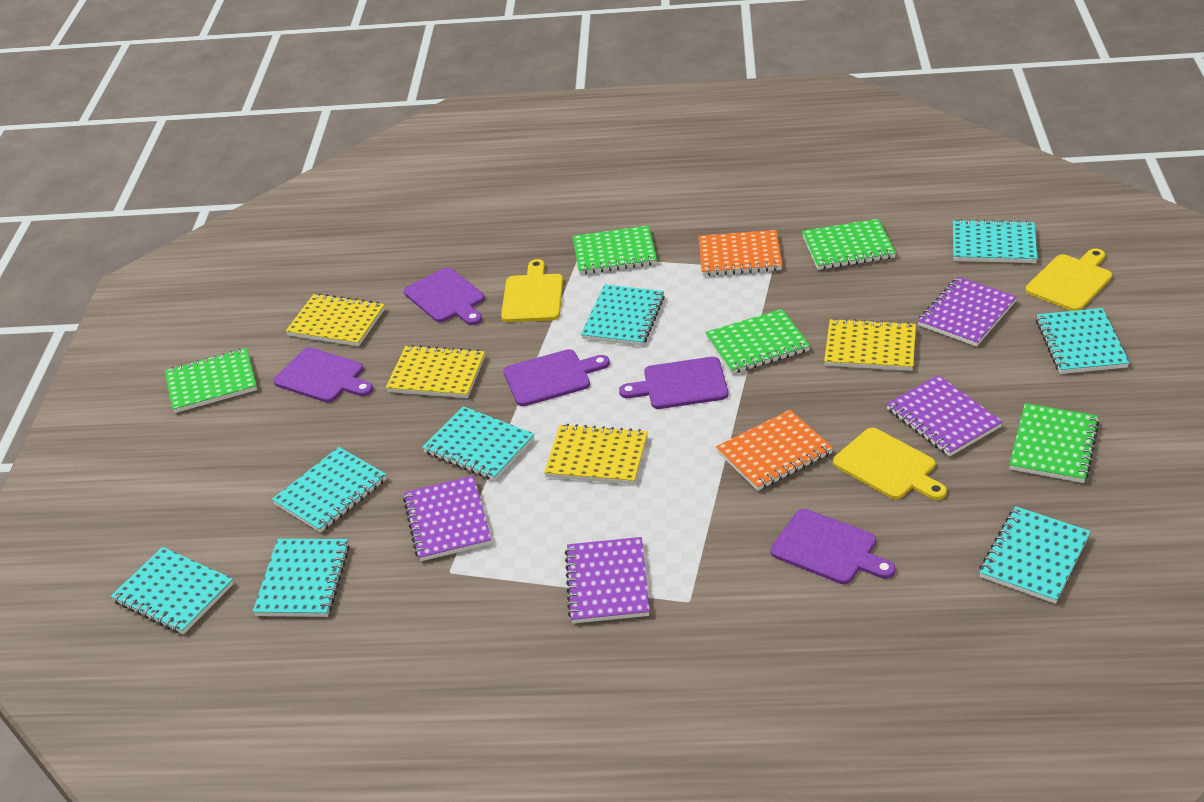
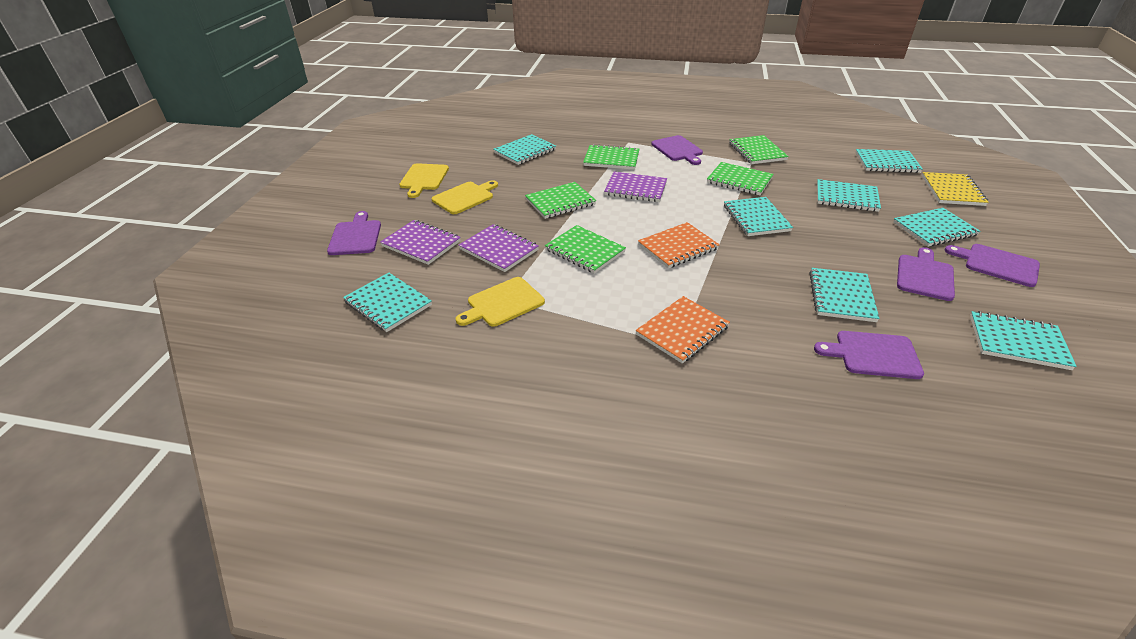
purple notebook: [403,476,492,561] [565,537,650,623] [886,375,1003,457] [918,277,1017,347] = 4 -> [380,220,461,265] [459,224,539,272] [604,172,667,202] = 3
yellow notebook: [286,293,385,346] [386,345,485,398] [544,424,648,484] [824,318,916,371] = 4 -> [922,172,989,206] = 1

